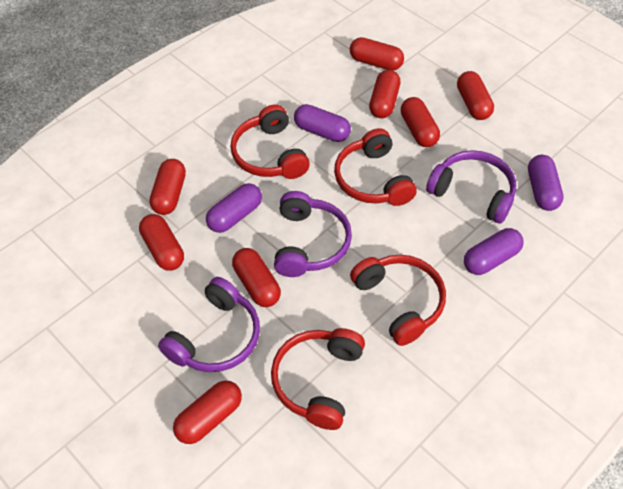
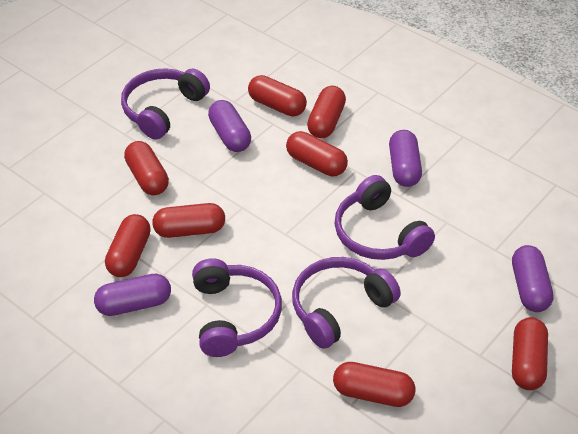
purple headphones: [158,277,260,372] [274,191,352,277] [426,150,516,224] = 3 -> [121,68,210,140] [192,258,282,357] [292,257,401,349] [335,175,435,260] = 4
red headphones: [230,105,310,179] [271,328,365,430] [334,128,417,206] [350,255,446,346] = 4 -> none = 0

